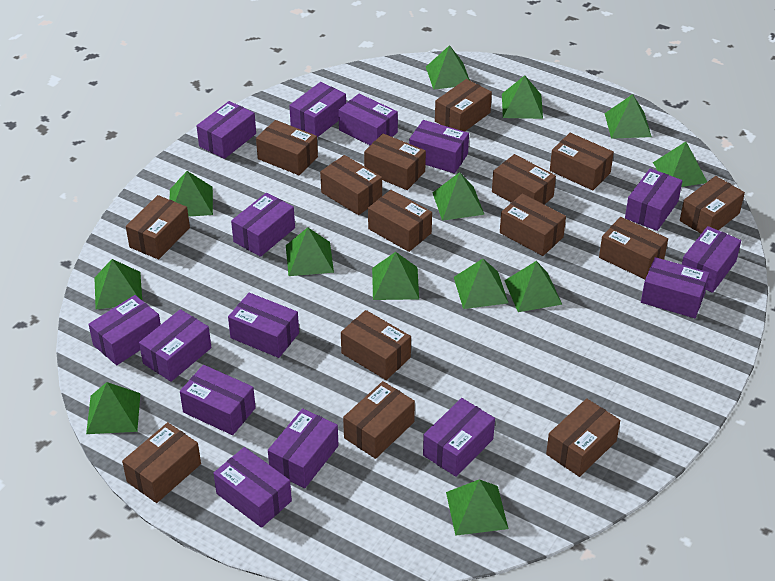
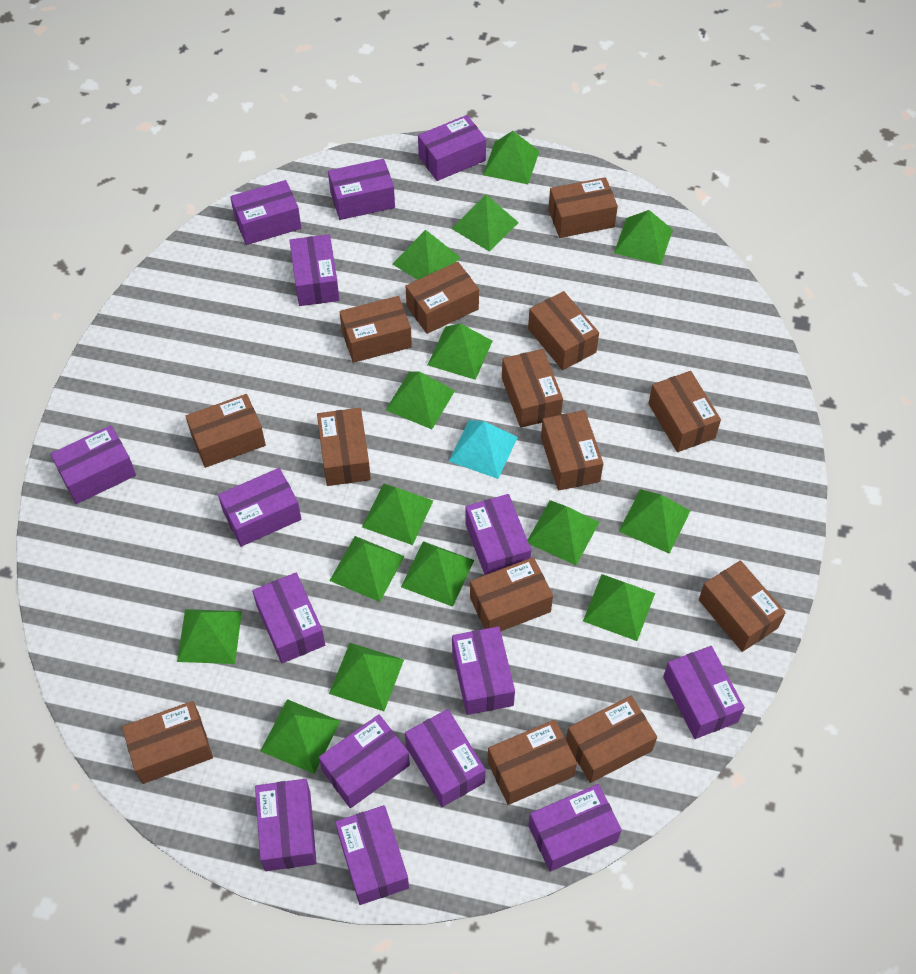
brown box: [122,422,201,503] [126,195,190,259] [256,120,318,175] [320,155,382,215] [341,310,411,380] [343,381,415,459] [364,134,426,190] [368,190,432,252] [435,79,492,131] [492,154,556,205] [500,194,566,256] [546,398,620,477] [550,133,614,190] [599,217,668,279] [680,176,745,234] = 15 -> [122,701,213,784] [186,394,266,468] [317,408,371,486] [339,296,412,363] [406,262,479,334] [470,557,553,631] [487,720,577,805] [502,349,563,428] [528,291,599,370] [541,410,603,491] [548,177,618,238] [566,696,657,783] [648,371,721,452] [699,560,786,652] = 14
green pyramid: [86,382,140,434] [94,259,142,310] [170,171,213,217] [286,227,334,276] [372,252,419,300] [426,45,470,90] [433,172,485,221] [446,479,508,536] [454,259,508,309] [502,75,543,119] [504,261,562,312] [604,94,652,139] [653,142,707,187] = 13 -> [177,609,242,664] [260,699,340,774] [329,643,404,711] [330,536,405,602] [362,483,433,545] [386,371,455,429] [392,230,461,280] [401,541,474,607] [428,323,492,380] [452,194,519,252] [483,131,540,184] [528,500,599,565] [583,574,655,641] [614,210,673,265] [618,489,690,554] = 15
turquoise pyramid: none = 0 -> [449,420,518,479] = 1

